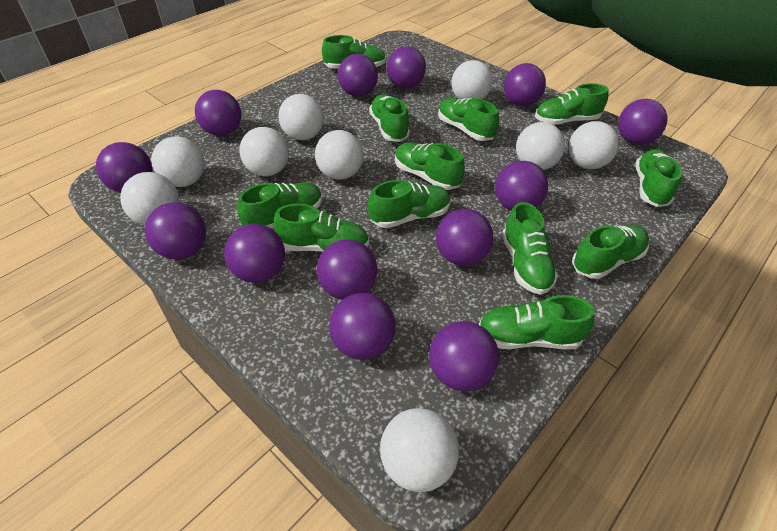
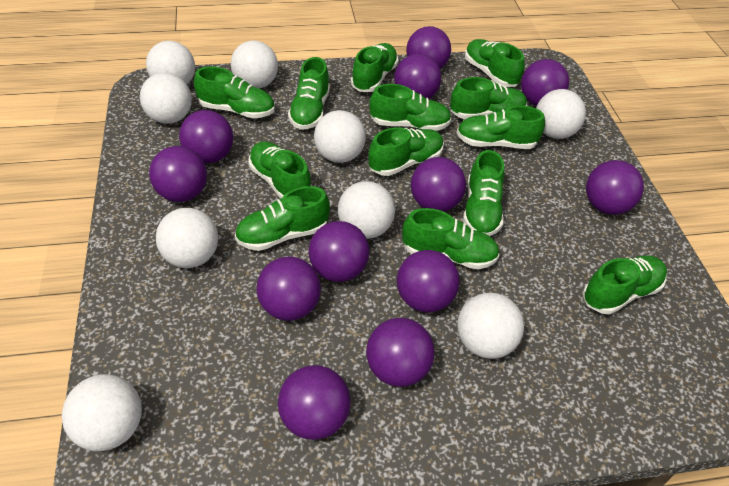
green shoe: [237,182,323,229] [274,204,369,252] [322,35,386,68] [368,180,451,228] [369,94,410,142] [395,142,465,190] [438,98,499,141] [479,295,595,349] [502,202,558,295] [535,83,609,125] [572,225,649,279] [635,149,682,207] = 12 -> [194,66,275,118] [235,186,330,251] [248,141,312,199] [288,57,330,130] [351,43,398,92] [369,84,452,131] [369,127,444,176] [402,208,500,269] [450,77,527,119] [456,106,545,149] [463,150,505,236] [465,39,525,87] [583,255,667,315] = 13
purple ball: [96,142,153,193] [145,202,206,259] [195,90,241,136] [224,224,285,283] [317,240,377,300] [329,293,396,360] [338,54,378,97] [387,46,426,89] [429,321,499,391] [436,209,493,266] [495,161,548,211] [504,63,546,106] [618,99,668,145] = 13 -> [149,146,207,202] [179,110,233,163] [257,257,321,321] [278,365,351,440] [309,221,369,282] [366,318,435,387] [394,54,441,99] [397,250,460,312] [406,26,451,69] [411,157,466,212] [521,59,569,106] [586,160,644,215] = 12

